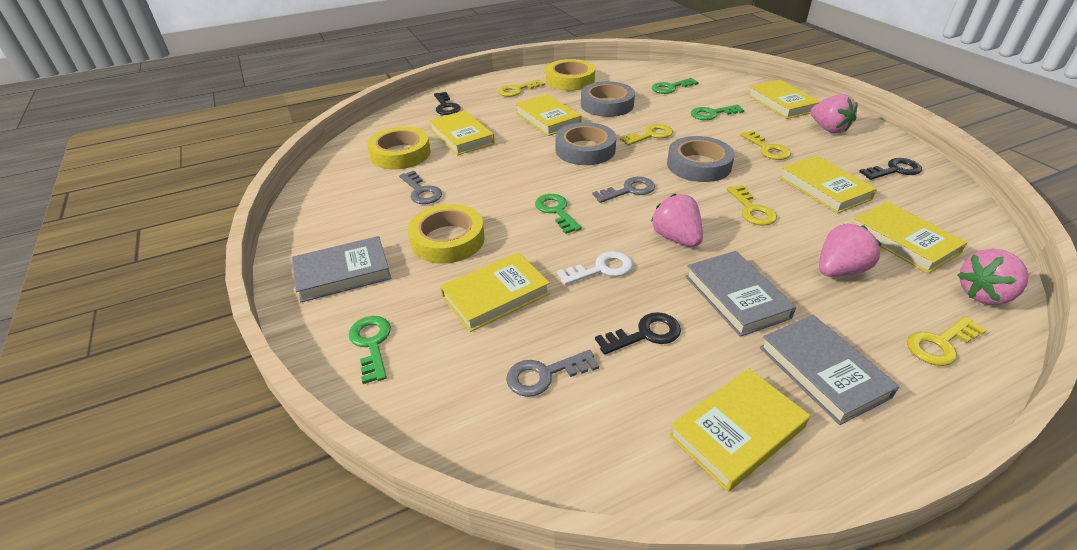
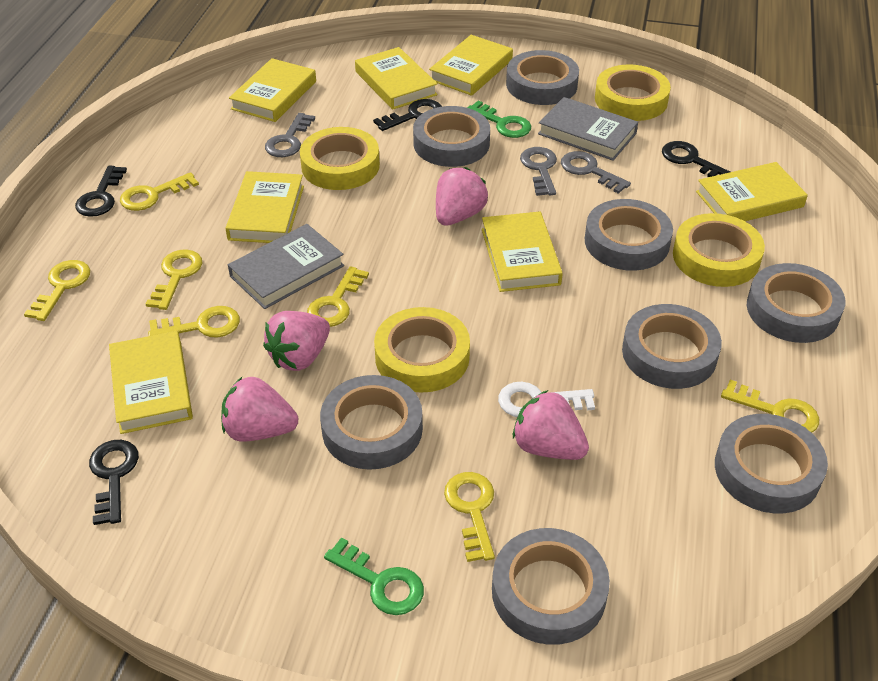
black key: [434,92,461,115] [595,312,681,355] [859,158,922,180] = 3 -> [75,166,127,217] [89,440,139,525] [373,99,442,131] [662,141,730,177] = 4
green key: [348,316,391,384] [535,194,582,234] [652,78,699,94] [691,105,744,120] = 4 -> [324,537,424,615] [467,100,531,138] = 2
grey book: [292,236,391,302] [685,251,796,337] [760,315,900,425] = 3 -> [228,224,344,309] [538,97,638,161] = 2
grey tape: [555,122,616,165] [581,81,635,117] [667,136,735,182] = 3 -> [320,375,423,470] [413,106,490,167] [492,528,610,645] [506,50,579,105] [585,199,673,271] [622,304,722,389] [715,414,828,513] [747,263,845,343] = 8
yellow key: [498,79,545,97] [620,124,673,146] [727,185,777,226] [740,130,791,160] [907,316,986,366] = 5 -> [24,260,90,321] [120,172,199,211] [146,249,202,310] [148,306,240,338] [307,266,369,327] [444,472,495,562] [721,380,819,433] = 7
yellow tape: [367,127,431,170] [408,204,485,264] [546,59,595,91] = 3 -> [300,127,380,190] [374,307,470,393] [595,64,671,121] [673,213,765,287] = 4

